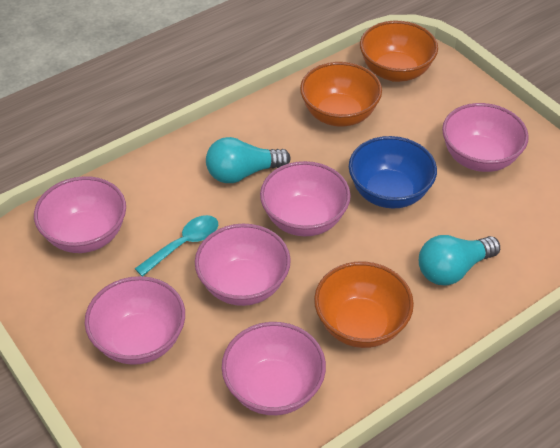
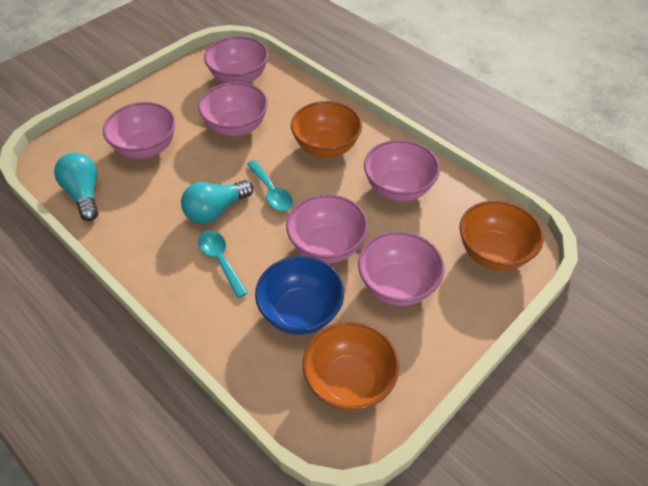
turquoise spoon: [135,215,218,276] = 1 -> [198,230,248,298] [247,160,293,211] = 2

